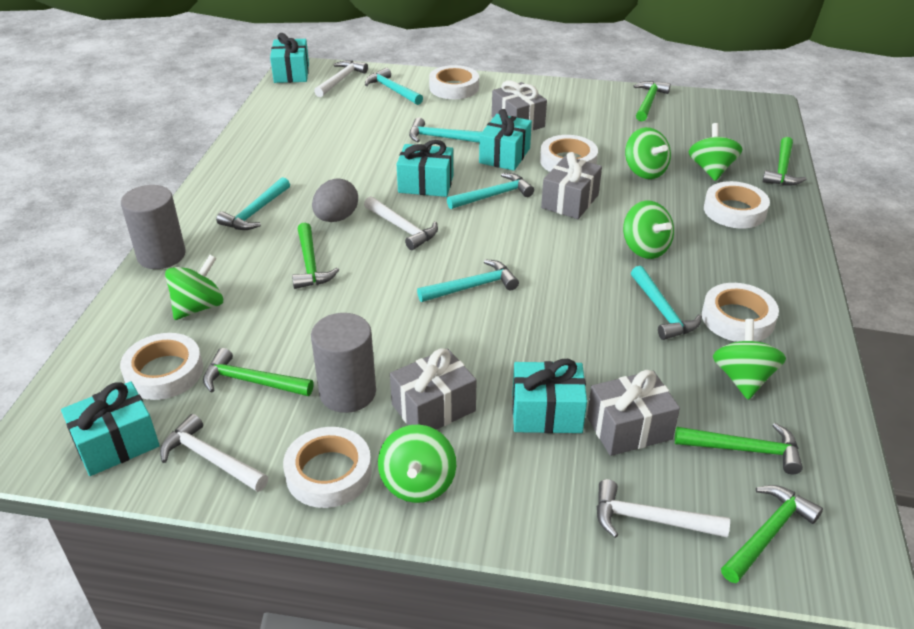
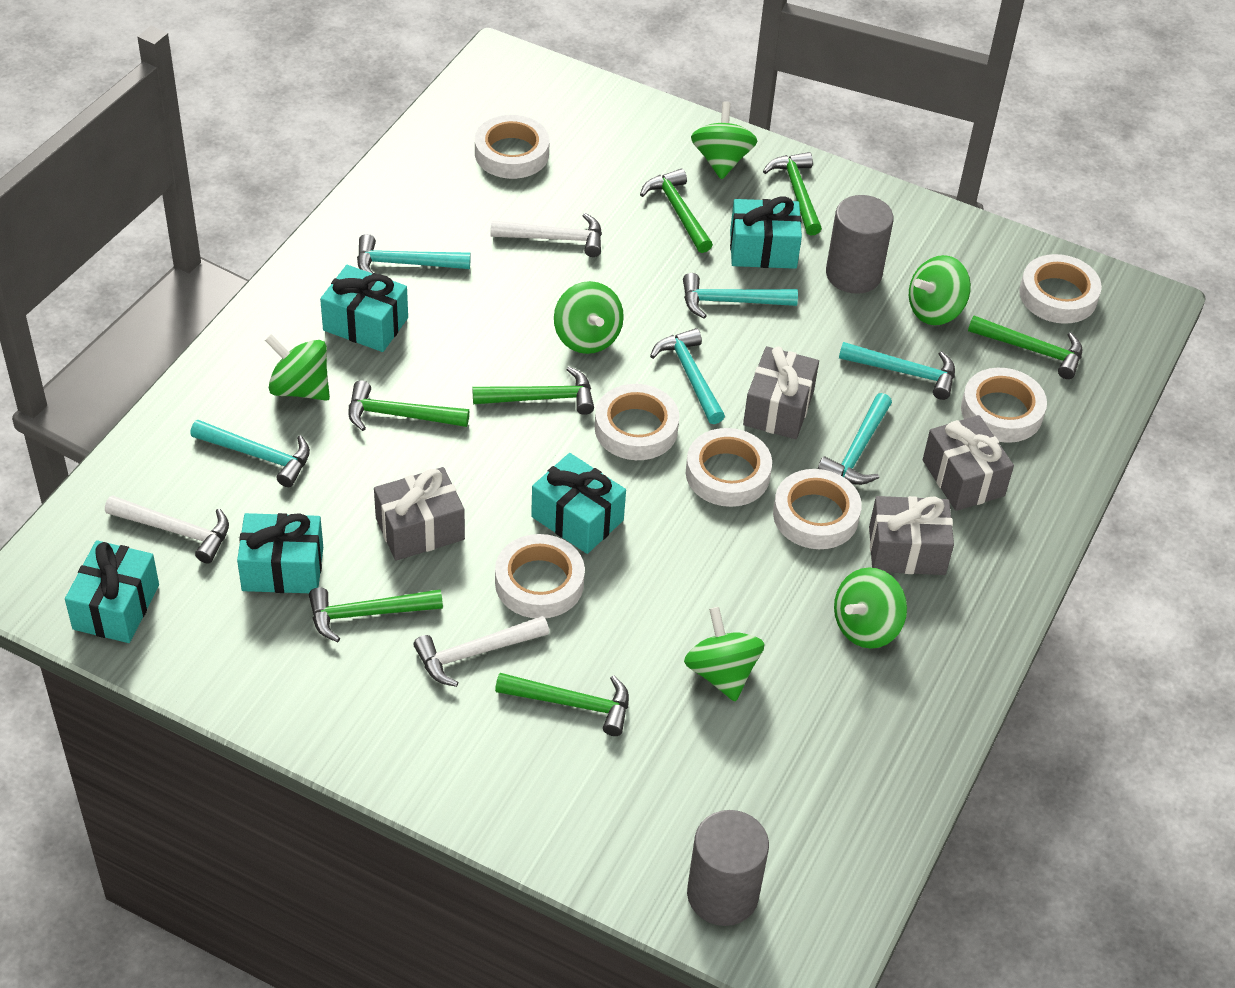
green hammer: [203,348,314,396] [292,223,339,289] [634,81,671,121] [675,423,803,474] [721,485,823,583] [762,137,807,185] = 6 -> [309,587,443,642] [348,380,469,431] [473,367,594,415] [495,673,629,736] [640,169,713,253] [763,152,822,236] [968,316,1082,379] = 7
grey egg: [312,178,358,222] = 1 -> none = 0
white hammer: [160,414,268,492] [314,60,368,97] [364,196,438,250] [596,479,730,538] = 4 -> [105,495,229,563] [413,616,549,687] [490,213,602,257] = 3
white tape: [120,333,203,400] [283,427,372,508] [429,65,479,99] [540,135,598,172] [702,283,779,342] [704,181,770,229] = 6 -> [475,115,550,179] [495,534,585,618] [595,384,679,460] [686,428,772,507] [773,469,862,549] [961,368,1047,443] [1019,254,1102,324] = 7

